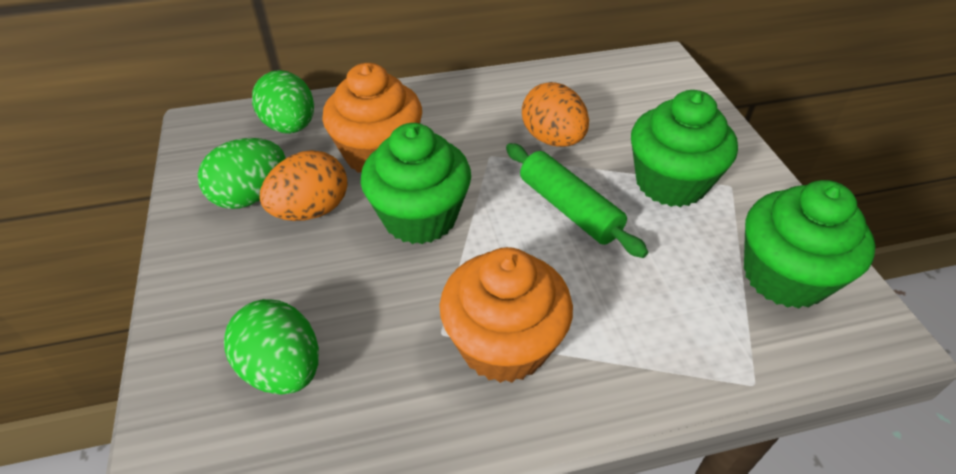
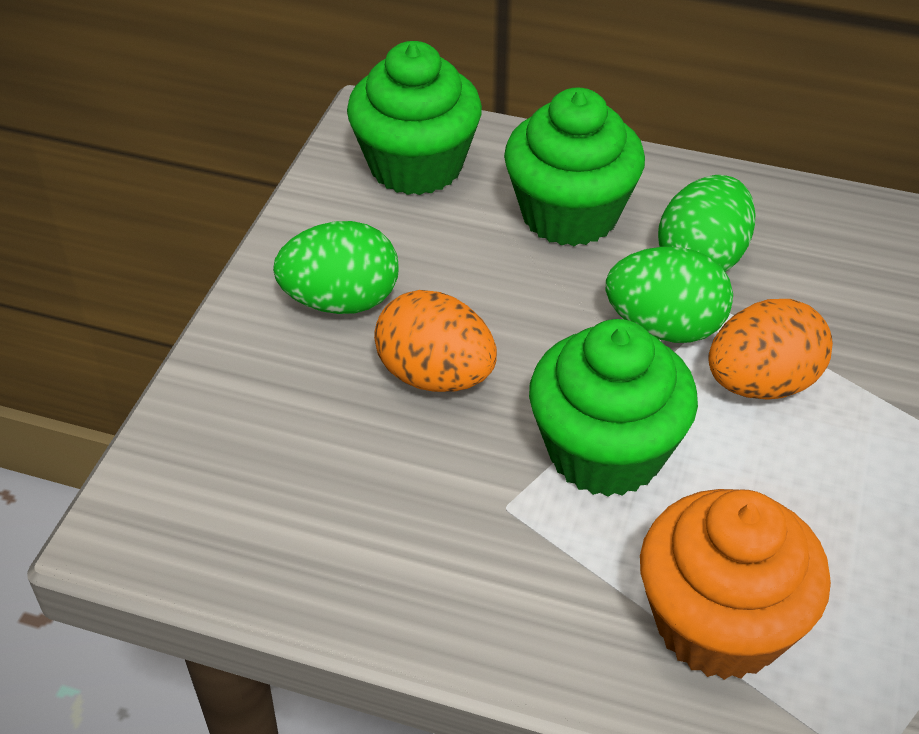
green rolling pin: [506,143,648,258] = 1 -> none = 0
orange cupcake: [322,63,422,173] [439,247,573,383] = 2 -> [640,489,831,680] = 1

